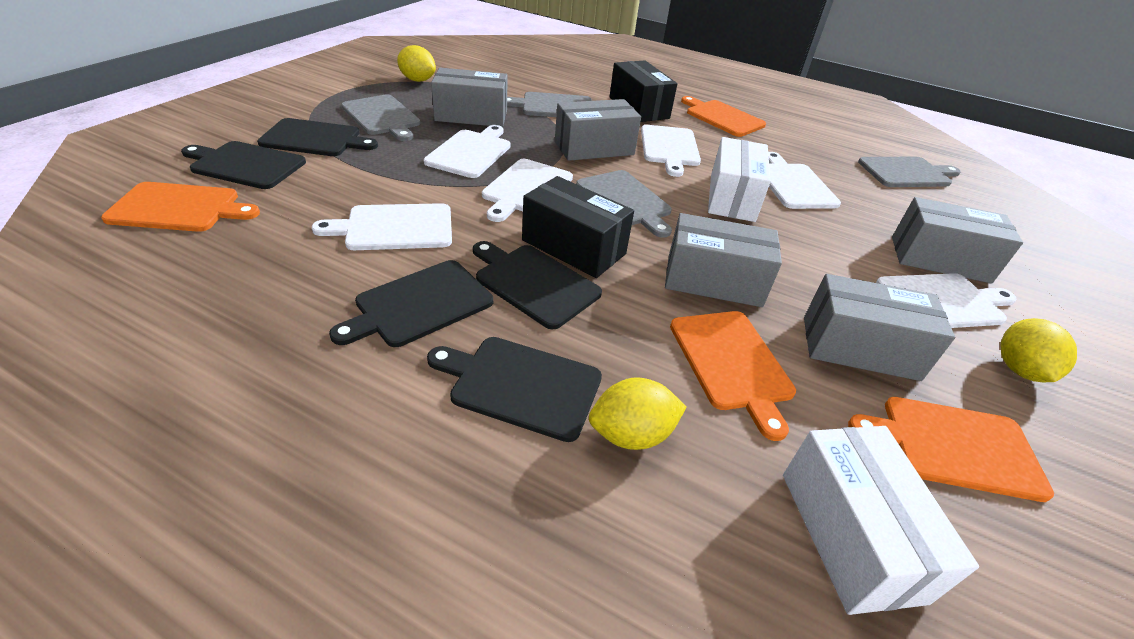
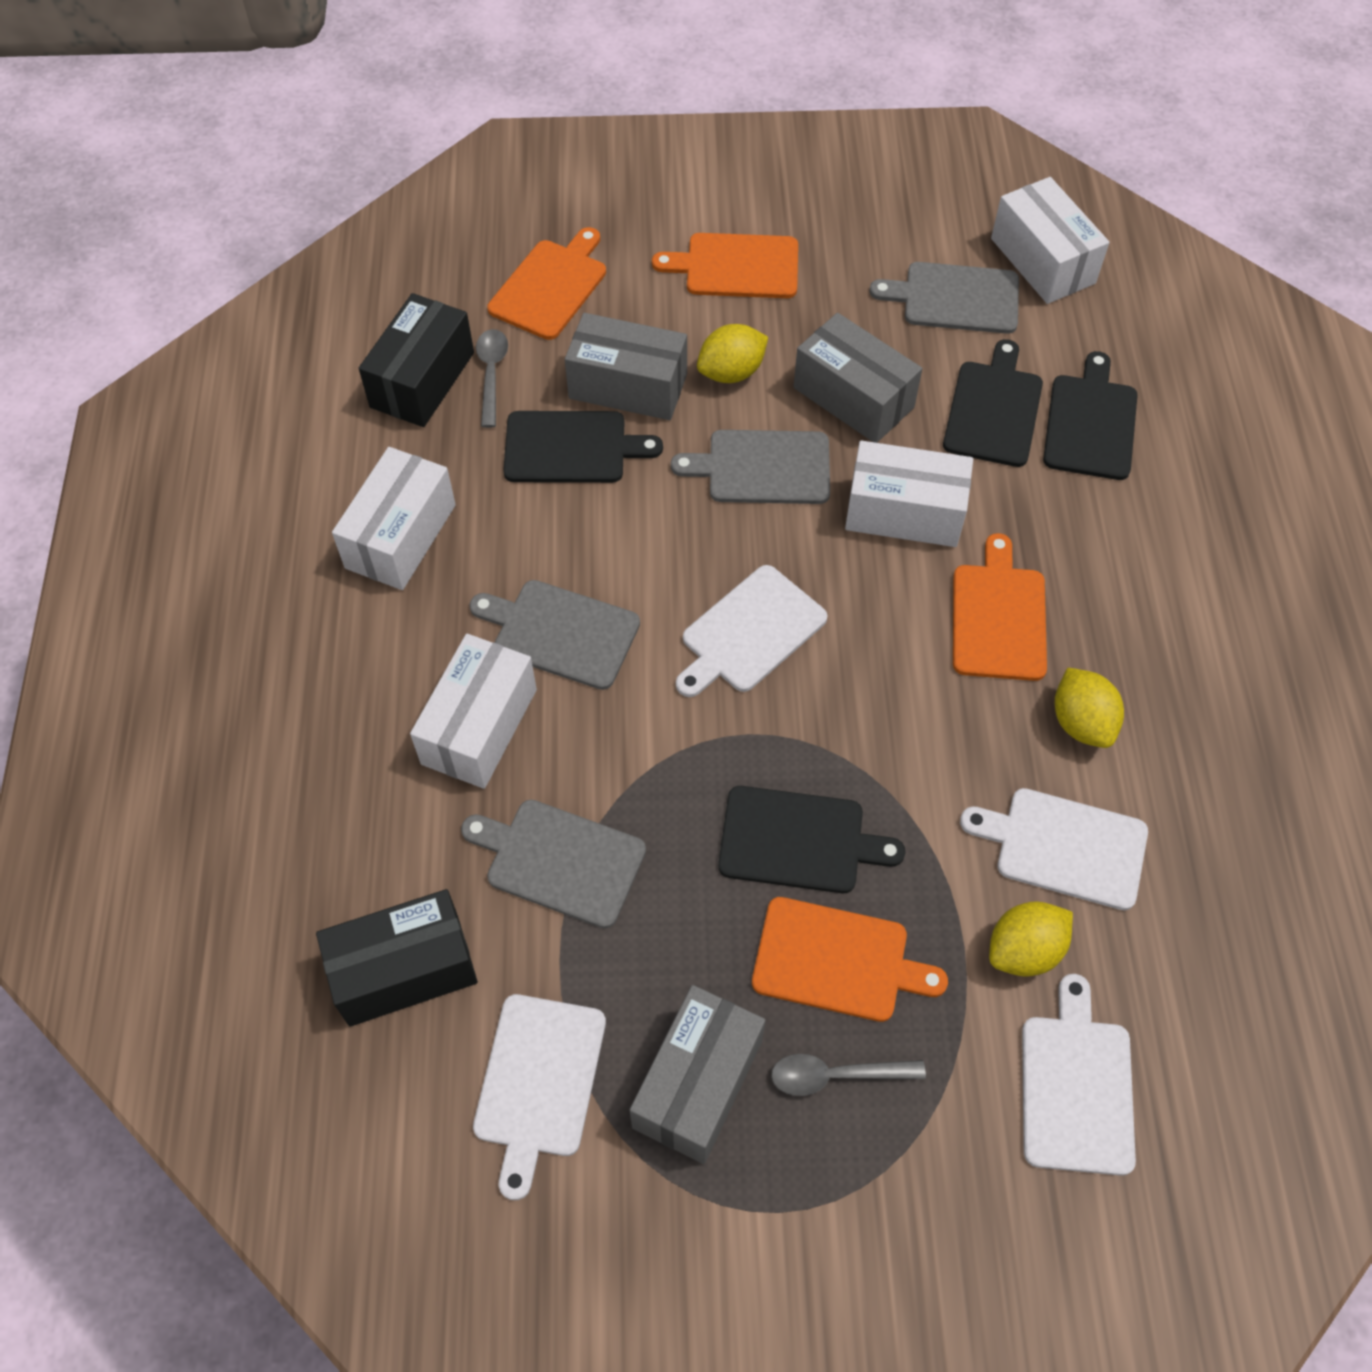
black cutting board: [181,141,306,189] [257,118,378,156] [329,260,493,347] [427,337,602,442] [473,241,602,329] = 5 -> [503,411,663,483] [718,786,905,893] [943,339,1043,467] [1043,351,1138,480] = 4
grey box: [431,68,508,127] [555,99,641,161] [665,213,782,307] [804,274,955,381] [892,197,1023,284] = 5 -> [565,313,687,420] [630,985,765,1164] [794,313,922,443] = 3
grey spoon: none = 0 -> [476,329,508,428] [771,1054,926,1096] = 2
white box: [708,137,771,222] [783,426,979,615] = 2 -> [332,447,456,590] [410,634,537,789] [845,440,973,547] [991,177,1109,304] = 4
white cutting board: [312,203,452,250] [424,125,511,178] [482,159,573,222] [641,125,701,177] [768,152,841,209] [876,273,1017,328] = 6 -> [473,994,606,1200] [676,565,828,697] [960,788,1148,910] [1022,974,1136,1176] = 4

